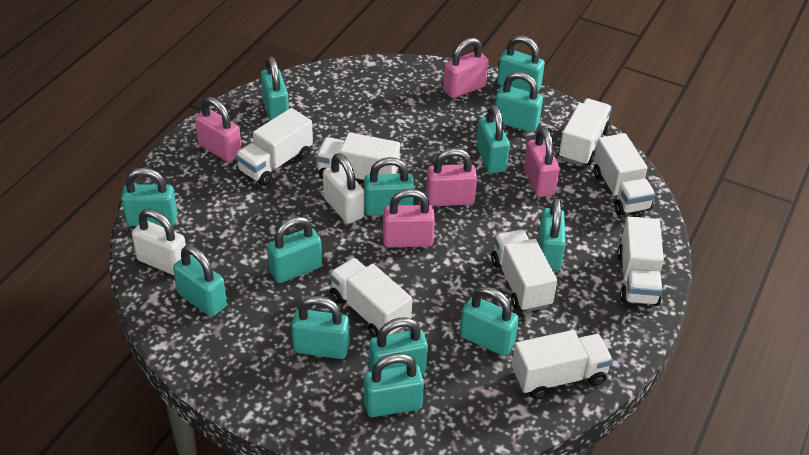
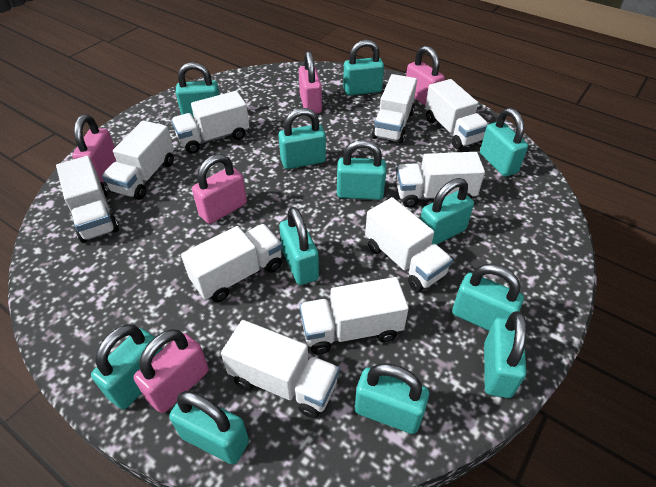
turquoise padlock: [121,168,177,226] [173,245,227,317] [261,56,289,121] [267,216,322,283] [292,296,349,359] [364,157,414,216] [364,353,424,417] [369,317,428,373] [460,287,519,356] [476,104,510,173] [495,72,543,132] [497,35,545,92] [538,197,566,271] = 13 -> [91,324,162,409] [169,391,249,465] [176,62,220,118] [278,108,326,169] [279,207,319,285] [337,140,386,200] [343,40,384,96] [355,363,429,434] [420,178,474,245] [452,264,524,331] [480,108,528,177] [484,311,526,398] = 12
white padlock: [132,209,186,275] [323,153,364,224] = 2 -> none = 0
white truck: [235,108,313,186] [316,132,400,180] [329,258,412,337] [491,229,557,312] [512,330,613,399] [559,98,612,166] [593,133,656,216] [618,216,664,306] = 8 -> [56,156,119,243] [102,120,174,200] [171,91,250,153] [181,224,282,302] [221,320,340,418] [300,277,409,355] [365,197,453,292] [372,74,417,143] [396,152,485,208] [425,79,489,149] = 10

